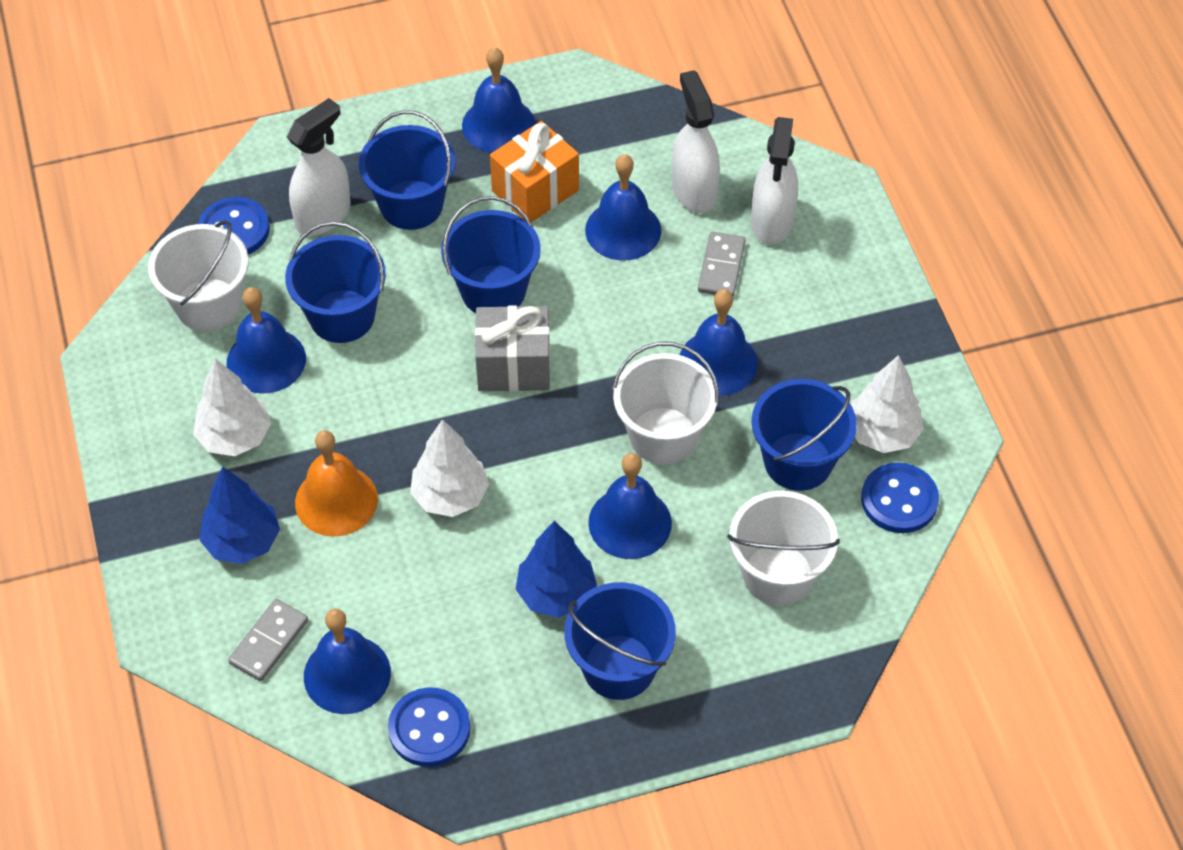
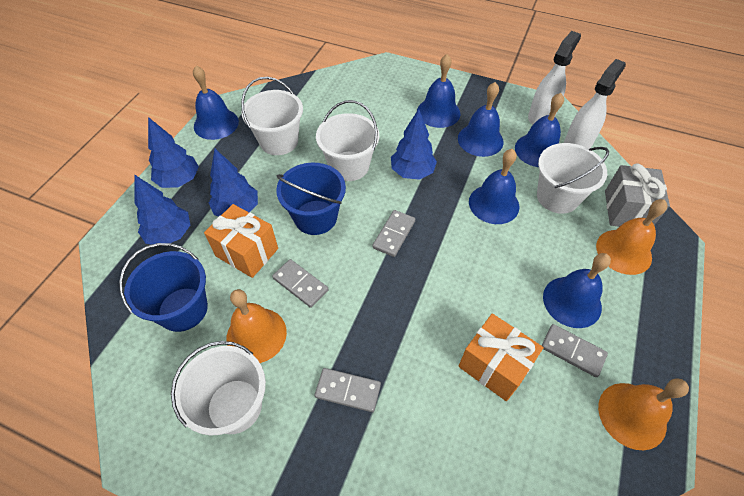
blue bucket: [285,221,386,343] [359,110,455,230] [441,196,541,313] [564,582,676,700] [751,379,857,491] = 5 -> [119,243,208,332] [276,163,346,235] = 2
blue button: [198,197,270,255] [388,687,470,767] [861,463,939,533] = 3 -> none = 0
blue tree: [200,467,280,564] [516,521,597,618] = 2 -> [134,174,190,245] [148,117,199,188] [209,149,258,217] [391,109,437,180] = 4
grey domino: [228,599,308,681] [698,232,746,296] = 2 -> [272,259,329,308] [315,368,381,412] [372,210,415,257] [541,324,608,377] = 4
orange bell: [295,430,378,537] = 1 -> [226,289,287,363] [596,199,667,275] [598,378,689,450] = 3
orange gift: [490,121,579,222] = 1 -> [204,204,278,278] [458,313,544,401] = 2
white bucket: [148,220,249,332] [612,342,719,465] [727,491,840,606] = 3 -> [171,341,266,436] [241,77,303,155] [316,100,379,181] [537,143,609,214] = 4
white spray bottle: [287,98,351,236] [672,70,720,214] [751,117,798,245] = 3 -> [528,31,581,125] [564,59,626,149] = 2
white tree: [193,359,271,456] [410,419,489,517] [851,355,924,453] = 3 -> none = 0

